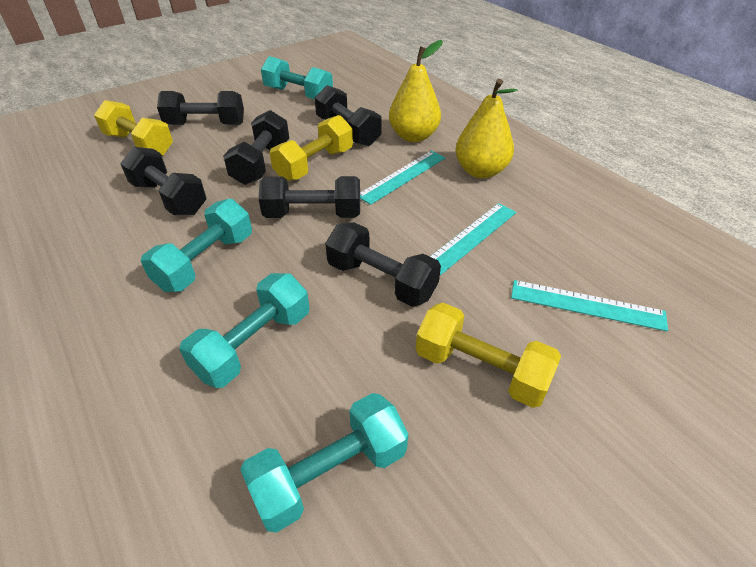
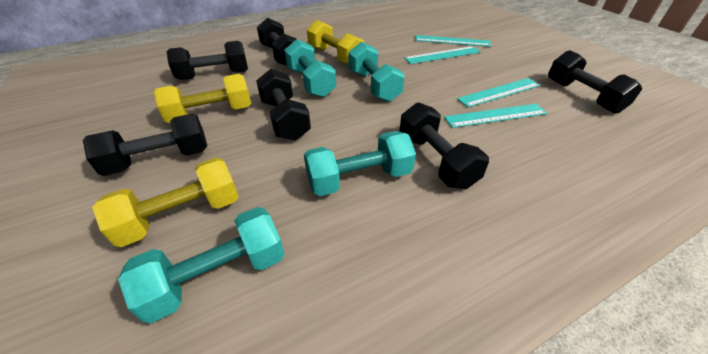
turquoise ruler: [360,151,446,205] [430,203,516,275] [511,280,668,331] = 3 -> [404,46,481,64] [415,35,491,47] [444,104,547,128] [457,78,541,107] = 4
yellow pear: [389,40,443,142] [455,79,518,179] = 2 -> none = 0

